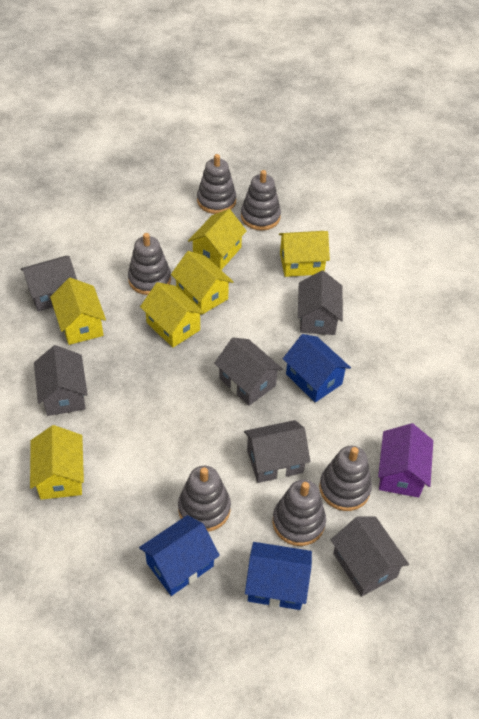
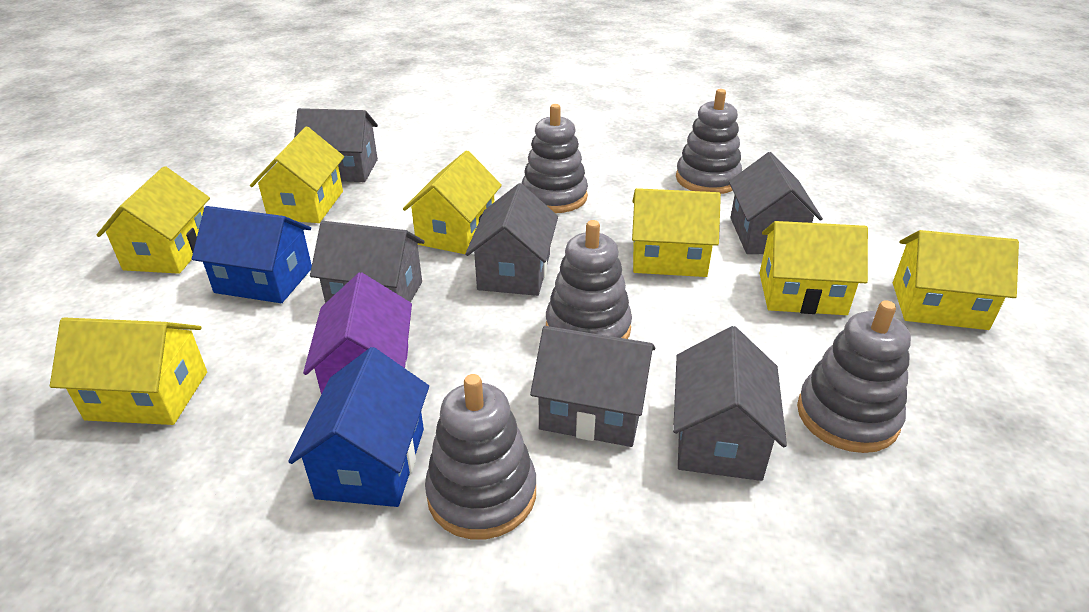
blue house: [139,515,220,596] [245,542,312,610] [283,334,351,402] = 3 -> [192,206,312,303] [288,347,429,507] = 2
grey stacking toy: [128,233,171,295] [178,466,231,532] [197,154,236,214] [241,170,281,230] [273,480,326,546] [319,446,372,511] = 6 -> [425,374,536,539] [522,104,588,213] [546,220,632,339] [676,89,742,194] [797,300,911,453] = 5
yellow house: [30,425,84,500] [50,278,106,345] [140,282,205,348] [171,251,233,315] [188,209,247,270] [279,231,330,277] = 6 -> [50,317,207,425] [97,166,210,274] [250,127,344,223] [403,150,502,254] [632,188,721,277] [760,221,868,315] [893,230,1019,330] = 7

